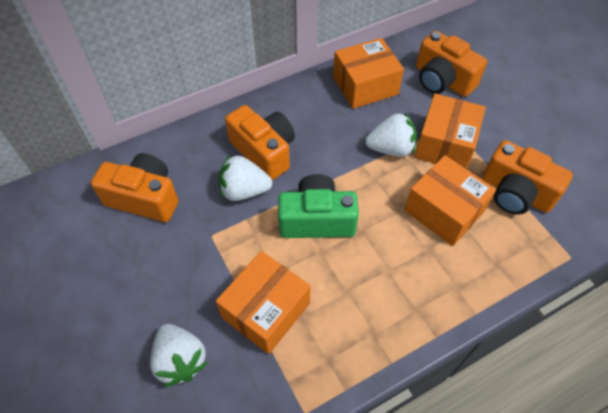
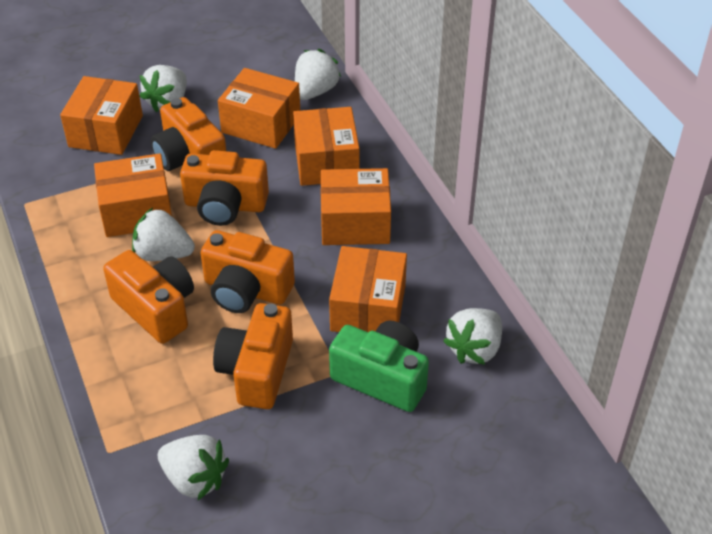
orange box: [216,251,310,354] [333,38,404,109] [405,155,496,246] [415,94,486,169] = 4 -> [60,76,143,155] [94,153,172,237] [218,68,300,149] [293,107,360,186] [321,168,391,245] [329,246,407,332] = 6
orange camera: [91,153,178,222] [225,105,295,180] [416,31,487,97] [482,140,573,215] = 4 -> [103,250,194,344] [151,97,226,171] [180,150,269,226] [200,230,295,313] [213,303,293,409] = 5
white strawberry: [150,324,208,387] [218,155,272,201] [365,112,417,157] = 3 -> [132,208,195,261] [140,65,187,112] [158,435,229,500] [295,49,341,100] [443,308,502,365] = 5

